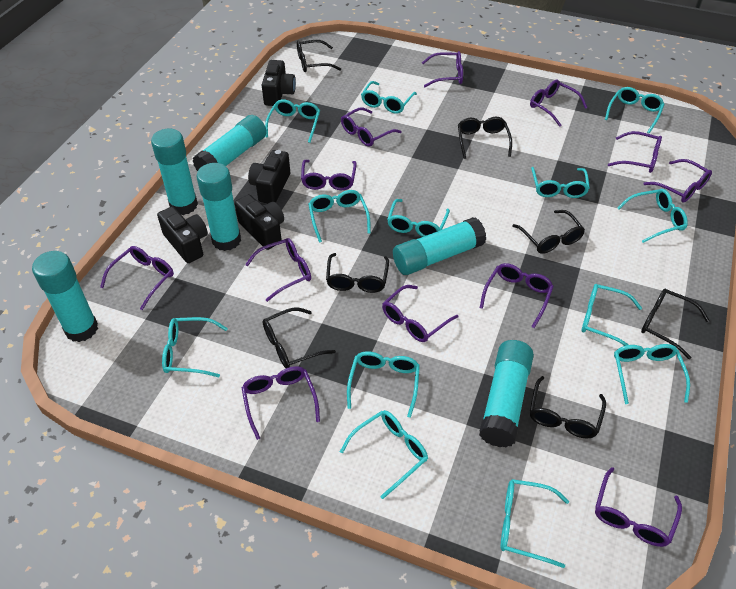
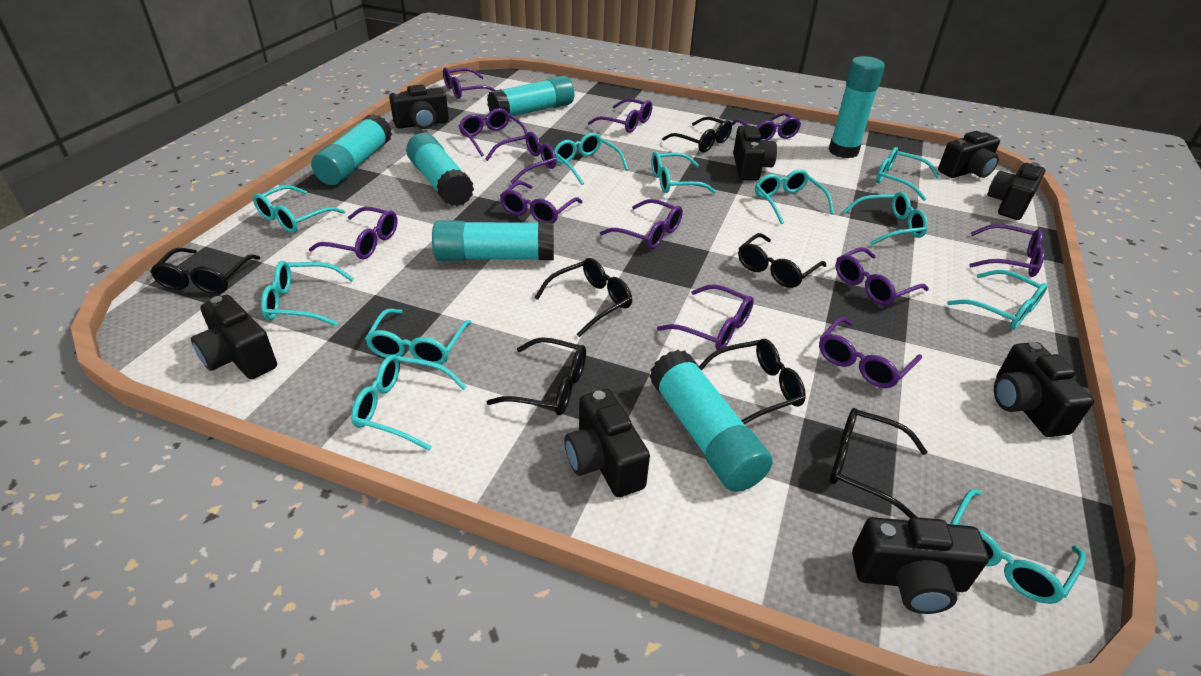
black camera: [157,206,208,263] [235,194,284,250] [248,150,290,203] [262,60,296,106] = 4 -> [191,295,277,379] [389,84,449,129] [565,389,650,497] [733,126,777,181] [852,517,989,614] [938,131,1000,178] [987,162,1045,220] [994,342,1094,437] = 8
turquoise glasses: [162,317,228,377] [265,99,320,143] [308,190,371,243] [340,410,428,499] [347,351,420,418] [361,81,417,114] [387,199,450,237] [501,479,569,568] [531,167,590,198] [582,284,642,346] [605,87,665,134] [614,344,690,404] [617,189,688,243] = 13 -> [253,185,345,233] [261,261,354,326] [351,355,466,451] [365,309,472,365] [554,133,628,185] [651,152,716,194] [755,169,834,224] [843,192,928,246] [876,147,940,201] [947,270,1048,330] [950,489,1086,604] = 11

